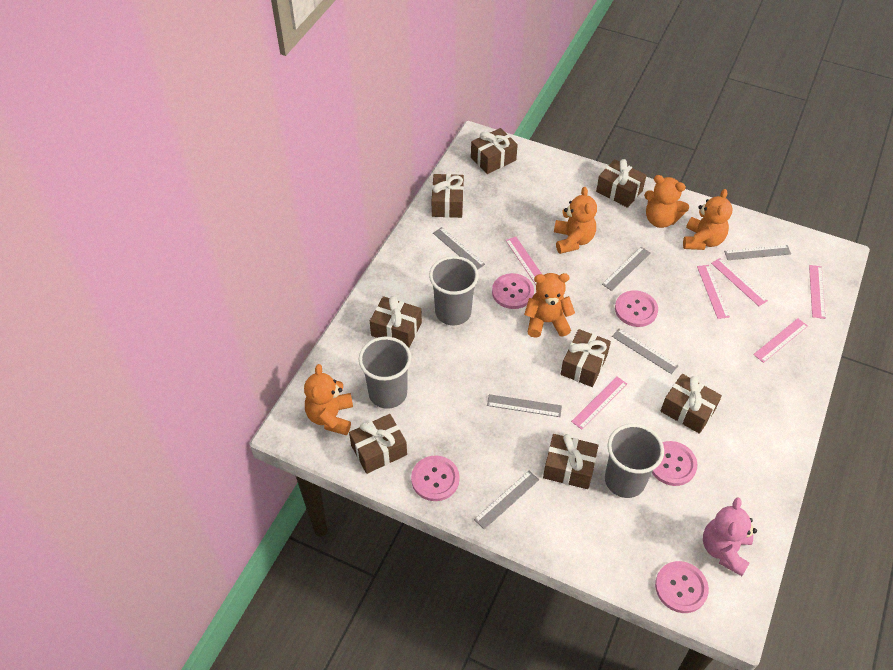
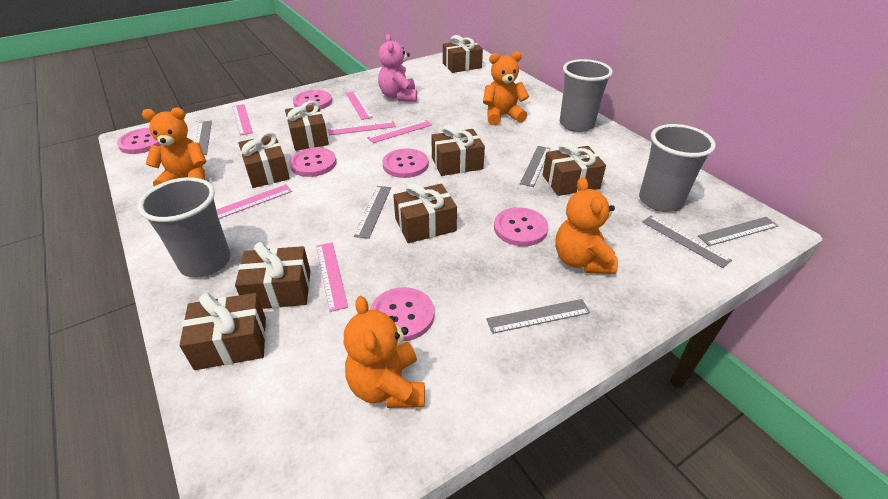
orange teddy bear: [304,364,353,435] [524,273,575,338] [554,187,597,254] [644,175,689,228] [683,189,732,250] = 5 -> [142,107,207,187] [344,296,425,408] [483,51,529,125] [555,177,618,274] = 4
pink button: [411,455,460,501] [492,273,534,309] [615,290,658,327] [652,441,697,486] [655,561,709,613] = 5 -> [117,128,161,154] [289,148,337,177] [293,90,332,110] [370,287,434,341] [382,148,428,178] [494,207,548,246] = 6

